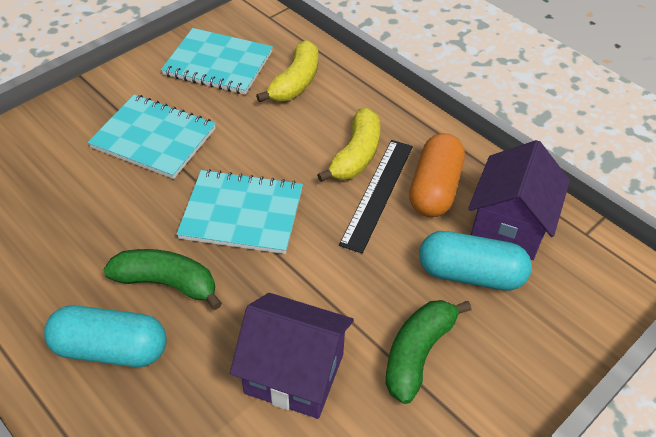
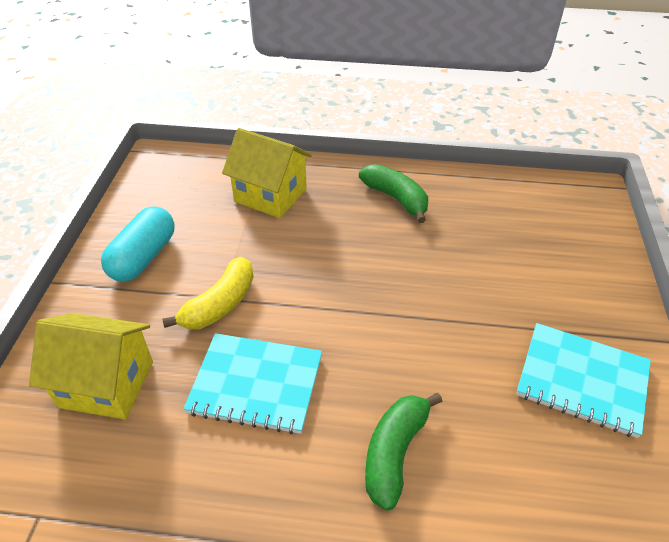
black ruler: [339,140,413,254] = 1 -> none = 0
orange capsule: [409,133,465,217] = 1 -> none = 0
purple house: [230,293,354,419] [468,140,570,260] = 2 -> none = 0
turquoise capsule: [44,305,167,367] [419,231,532,291] = 2 -> [101,206,175,282] = 1
turquoise notebook: [88,95,216,179] [161,28,273,95] [176,169,303,254] = 3 -> [183,333,322,434] [516,323,651,438] = 2
yellow banana: [256,40,318,102] [317,108,380,182] = 2 -> [162,257,254,329] = 1
yellow house: none = 0 -> [29,313,153,419] [222,128,312,218] = 2

